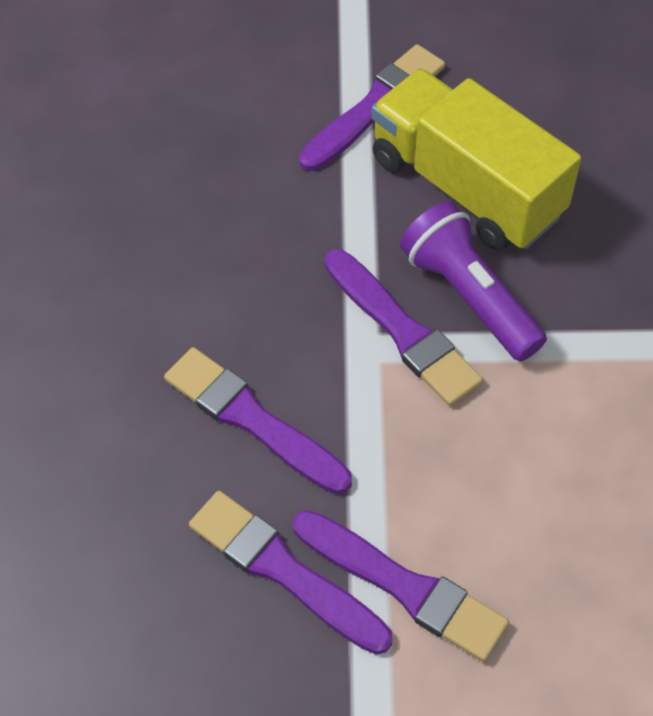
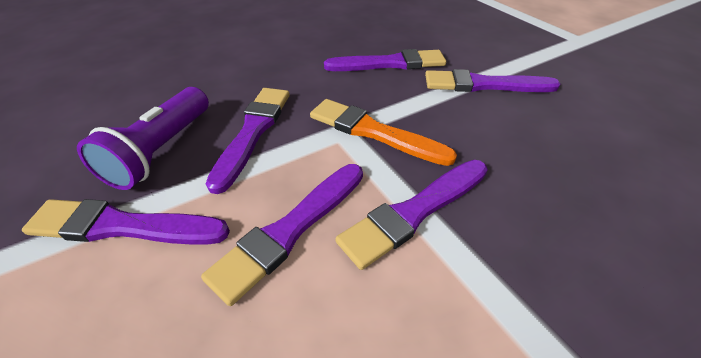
orange brush: none = 0 -> [310,99,457,166] = 1
purple brush: [164,347,352,495] [189,491,392,655] [293,510,509,662] [299,44,445,171] [324,249,483,406] = 5 -> [22,199,230,245] [201,164,363,306] [206,88,290,194] [324,49,446,71] [336,160,488,270] [425,69,561,92] = 6
yellow truck: [371,69,581,251] = 1 -> none = 0

